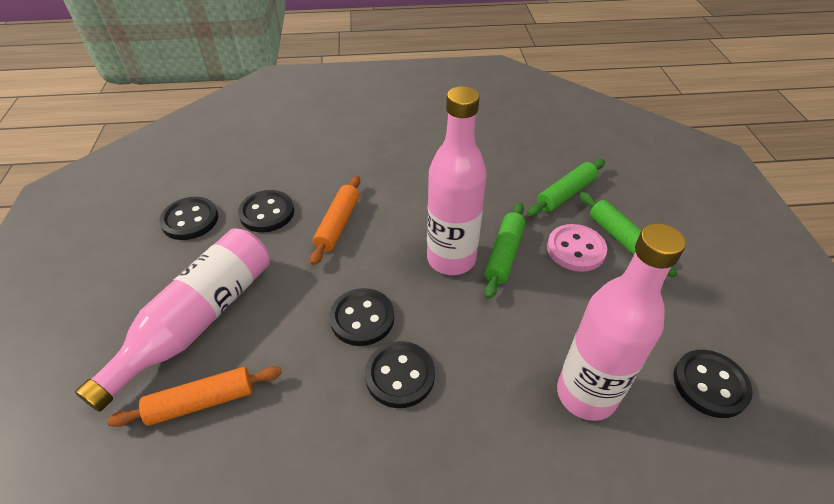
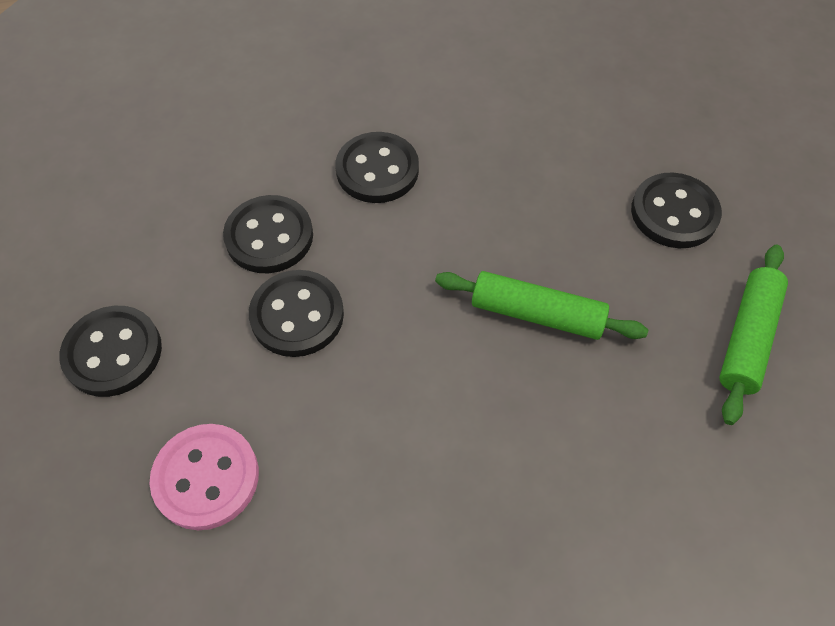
green rolling pin: [484,202,526,299] [527,159,605,216] [580,192,677,277] = 3 -> [435,271,648,340] [719,245,788,425] = 2
orange rolling pin: [107,366,282,427] [310,176,360,265] = 2 -> none = 0
pink bottle: [75,228,270,412] [427,86,487,275] [557,223,686,421] = 3 -> none = 0

